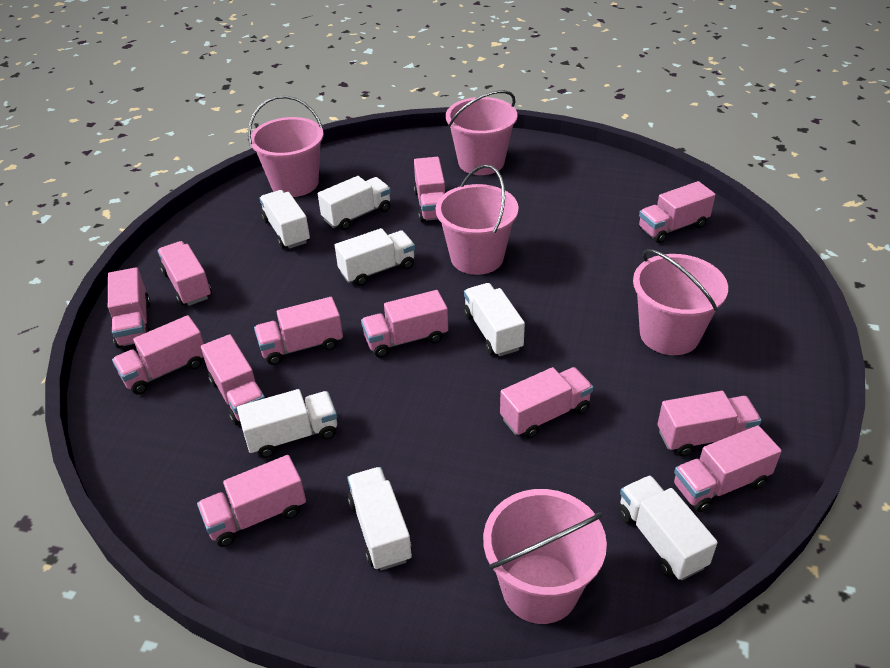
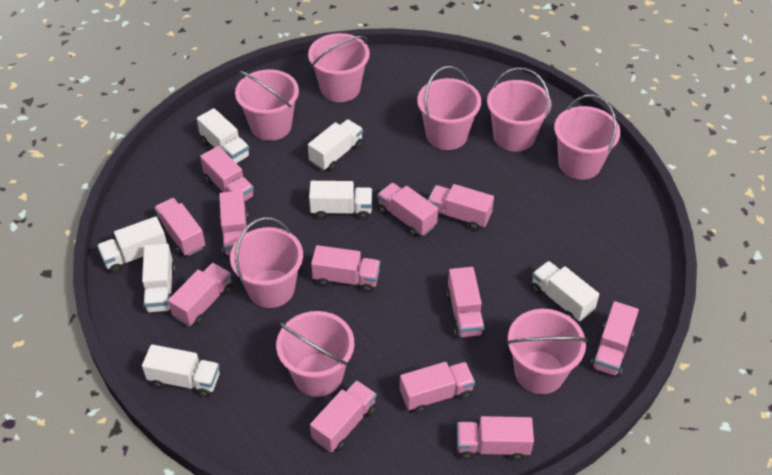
pink bucket: [248,96,323,197] [436,164,519,275] [446,90,518,175] [483,489,607,624] [633,249,728,355] = 5 -> [230,217,303,308] [235,70,299,141] [276,311,354,397] [308,33,370,102] [417,66,481,150] [487,68,551,152] [506,309,588,394] [554,94,621,180] = 8

